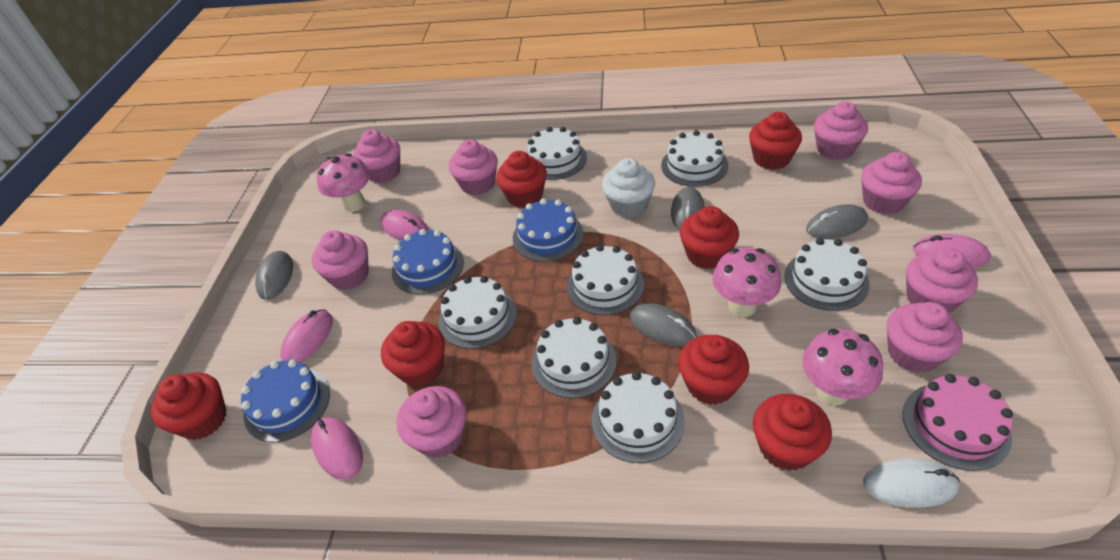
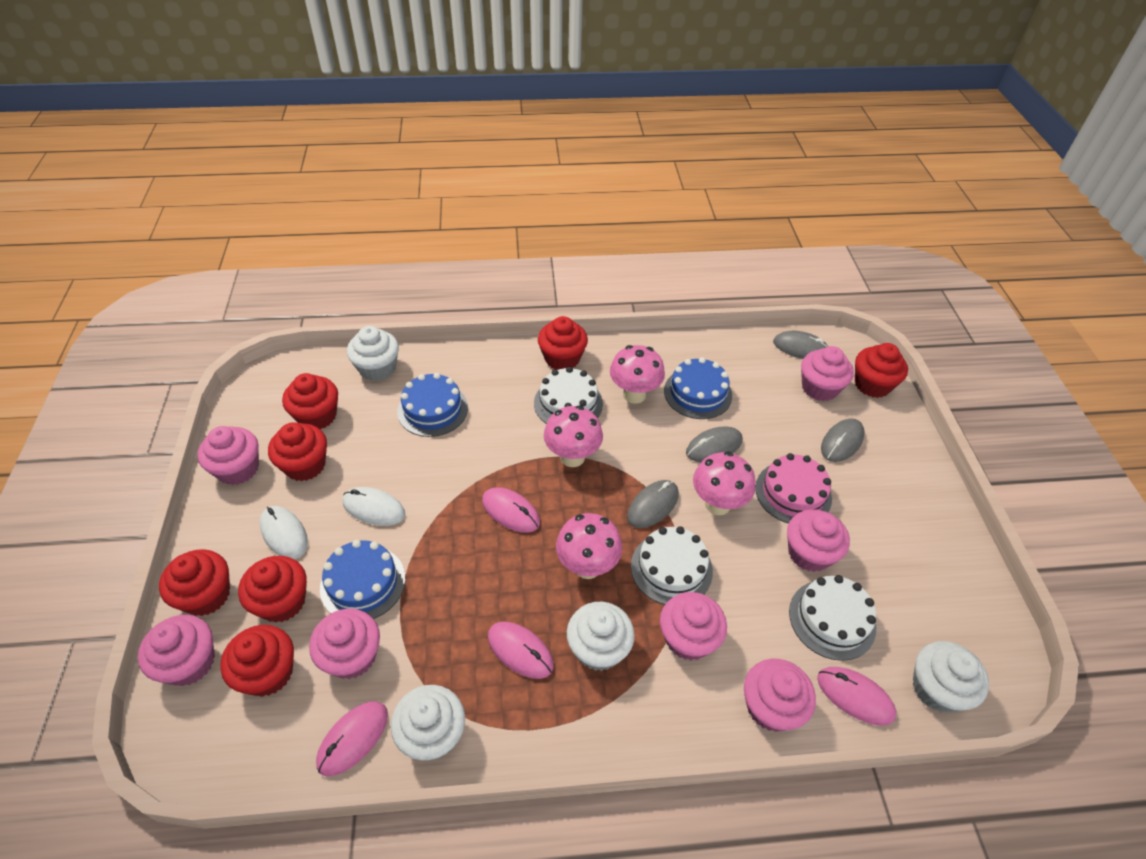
pink cupcake: [312,230,369,290] [353,129,400,183] [397,386,467,458] [449,139,498,195] [814,101,868,160] [861,152,922,214] [887,302,963,373] [906,248,978,313] = 8 -> [138,615,215,686] [198,426,259,485] [309,609,380,679] [660,592,727,660] [744,659,816,732] [787,509,850,572] [801,346,854,401] = 7
pink mushroom: [316,153,370,212] [712,247,781,317] [802,329,883,406] = 3 -> [544,405,603,467] [556,513,622,579] [610,345,665,404] [693,451,755,515] = 4
white cake: [439,276,517,349] [527,127,587,180] [532,317,617,398] [567,245,644,315] [592,371,685,463] [661,130,728,187] [784,238,870,311] = 7 -> [534,367,603,424] [631,526,713,605] [789,575,876,661] = 3
white cupcake: [602,158,655,217] = 1 -> [347,326,399,381] [391,685,465,761] [567,602,635,671] [913,641,989,713] = 4
white mouse: [863,458,960,508] = 1 -> [260,506,308,559] [343,487,405,526] = 2

